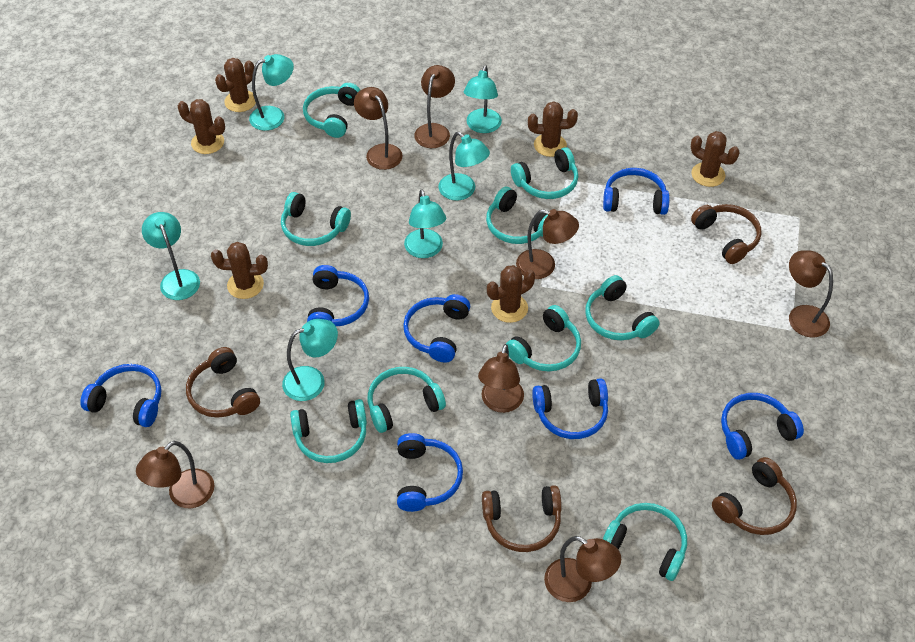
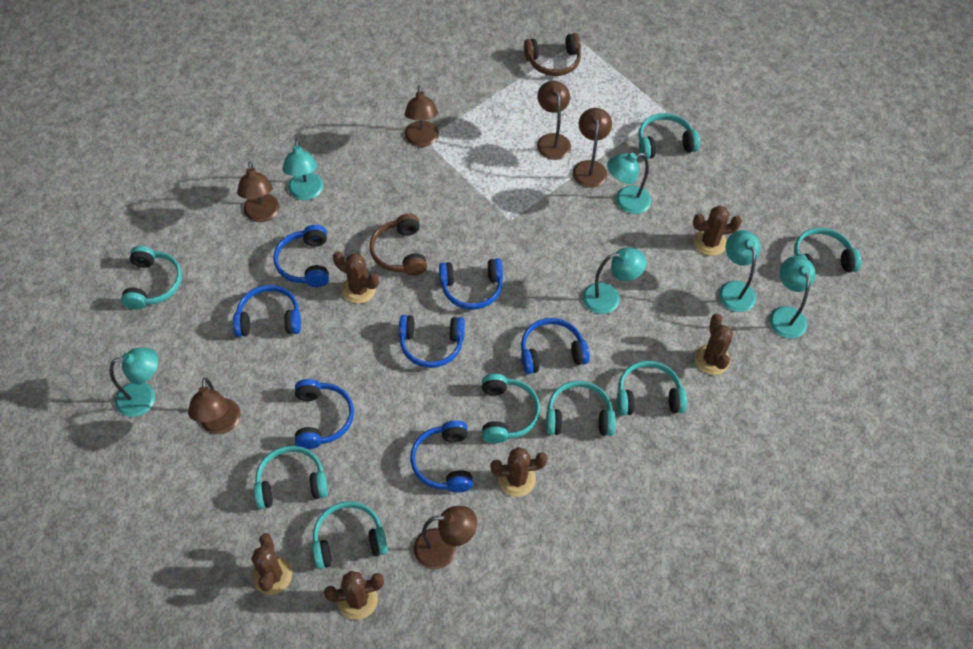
brown headphones: [186,347,260,418] [482,485,562,552] [691,204,761,264] [712,457,797,535] = 4 -> [370,214,427,275] [524,33,581,76] = 2
brown lamp: [136,441,214,508] [354,87,403,170] [414,65,455,148] [478,344,524,413] [516,209,579,279] [544,536,621,602] [789,250,833,338] = 7 -> [188,378,241,434] [237,161,280,222] [405,85,439,147] [414,506,477,569] [537,81,571,160] [573,108,612,188] = 6
turquoise headphones: [281,192,351,246] [290,399,367,463] [303,83,360,138] [368,367,446,433] [486,187,548,244] [506,305,581,372] [511,147,578,199] [585,275,660,340] [603,503,687,581] = 9 -> [121,246,182,310] [254,446,328,509] [312,501,388,569] [482,374,540,443] [546,381,616,436] [617,361,687,416] [638,113,700,159] [794,228,861,272] = 8

